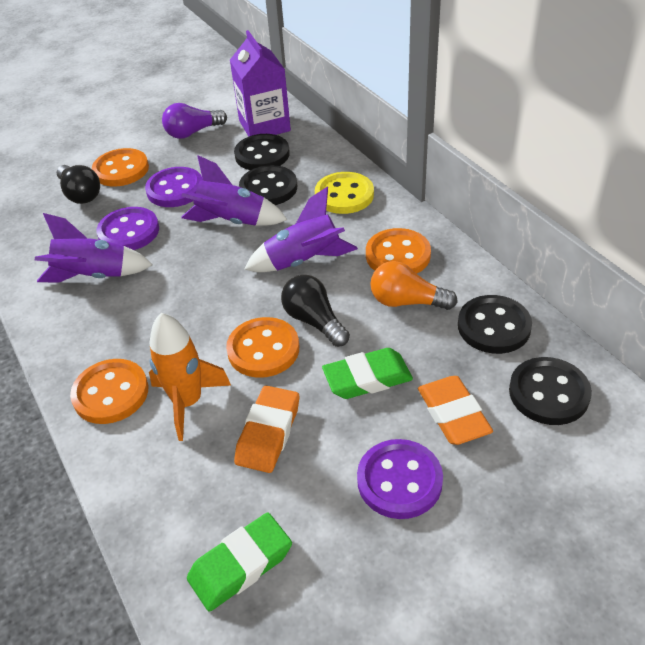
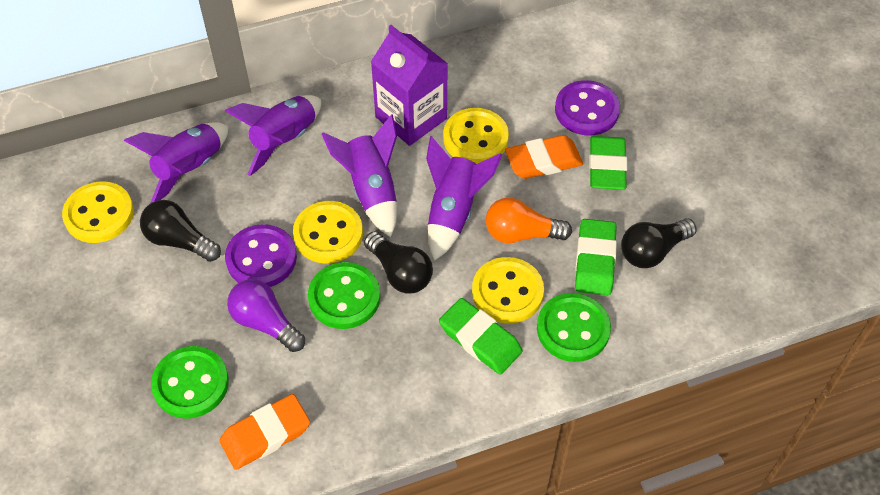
black button: [234,134,290,170] [239,165,297,205] [458,295,532,354] [509,357,592,425] = 4 -> none = 0
black light bulb: [57,165,100,204] [281,275,350,347] = 2 -> [140,200,221,262] [364,232,433,294] [621,218,697,268] = 3
green button: none = 0 -> [151,346,229,419] [308,262,380,329] [537,293,611,362] = 3
green eraser: [187,513,292,612] [322,348,413,399] = 2 -> [439,298,523,375] [575,219,617,295] [589,136,627,190] = 3
orange button: [70,359,148,424] [92,148,149,187] [226,317,299,378] [366,228,431,274] = 4 -> none = 0
orange rocket: [149,313,231,441] = 1 -> none = 0
purple button: [97,207,159,250] [145,167,203,207] [357,439,443,519] = 3 -> [225,224,297,287] [555,80,620,135] = 2
purple rocket: [35,213,153,283] [181,155,287,226] [244,186,358,272] = 3 -> [124,122,228,203] [225,95,321,176] [322,114,397,237] [426,136,502,261] = 4
yellow button: [315,172,374,214] = 1 -> [62,182,134,243] [293,201,363,263] [443,108,509,164] [472,257,544,324] = 4

